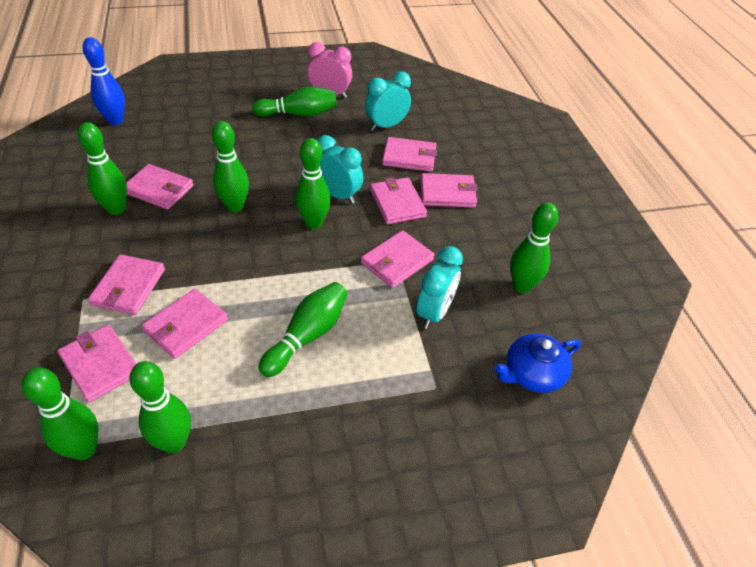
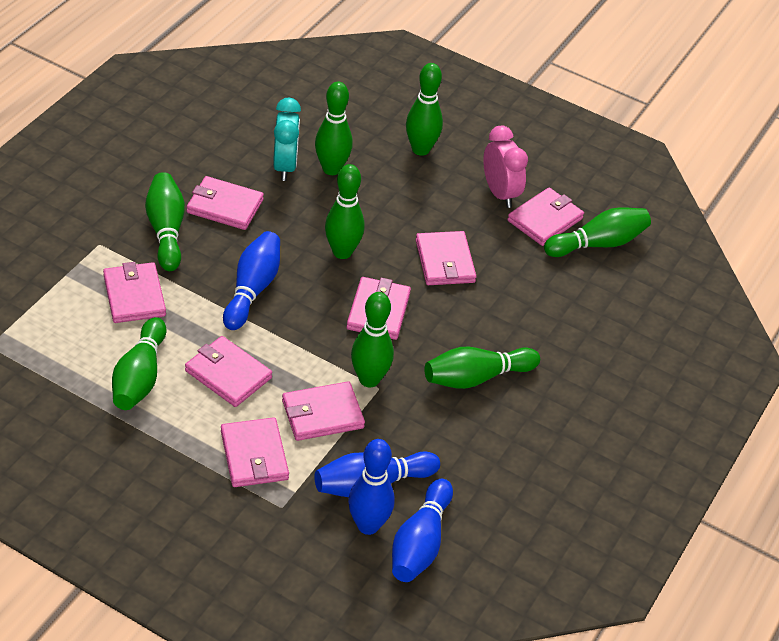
blue bowling pin: [83,37,125,125] = 1 -> [223,231,280,330] [314,452,440,497] [348,439,395,535] [392,479,453,582] = 4
blue teapot: [494,334,581,393] = 1 -> none = 0
turquoise clock: [317,135,363,204] [365,71,411,131] [417,246,463,329] = 3 -> [273,98,301,181] = 1

